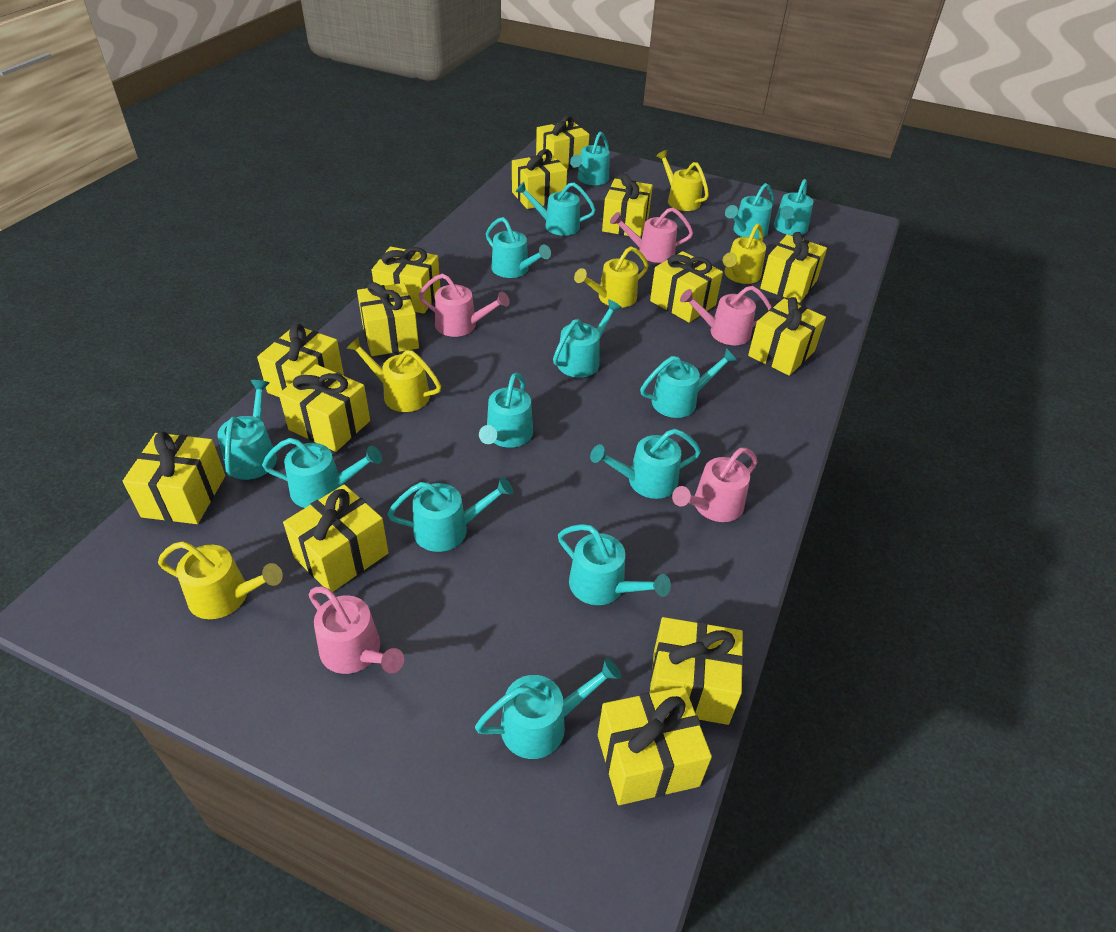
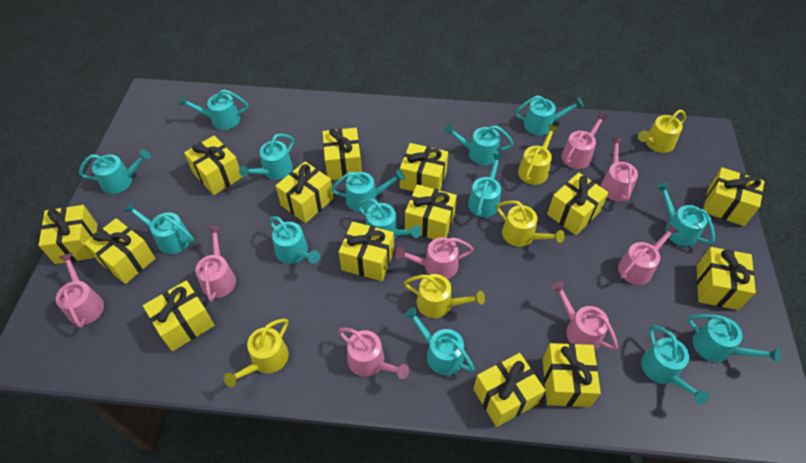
pink watering can: [309,587,404,674] [419,274,510,337] [610,208,693,263] [672,448,758,522] [680,286,772,345] = 5 -> [56,252,104,328] [195,226,236,302] [338,328,409,379] [395,237,473,279] [551,281,618,350] [561,112,609,169] [600,138,638,201] [618,224,679,285] = 8

